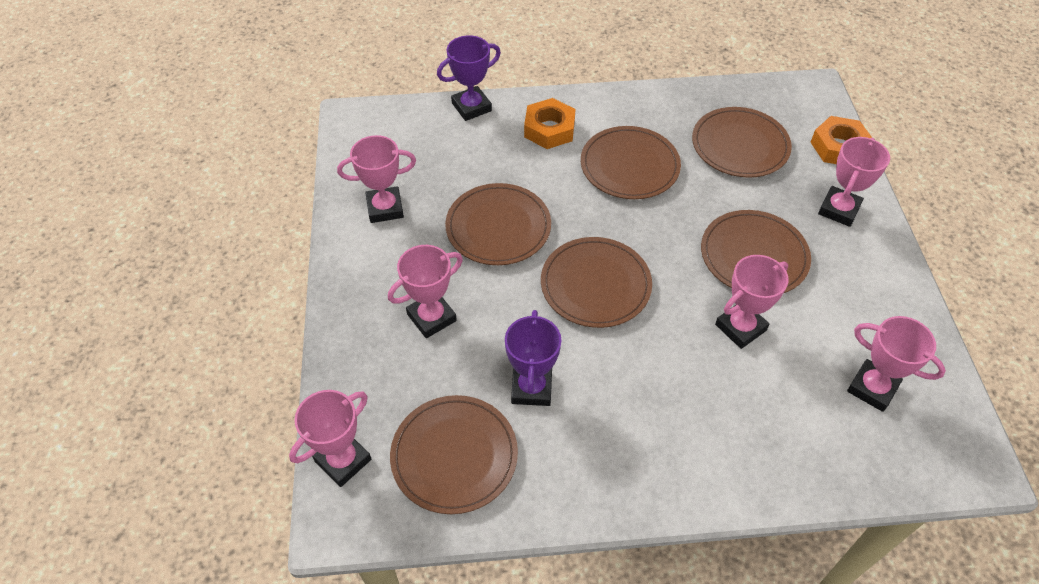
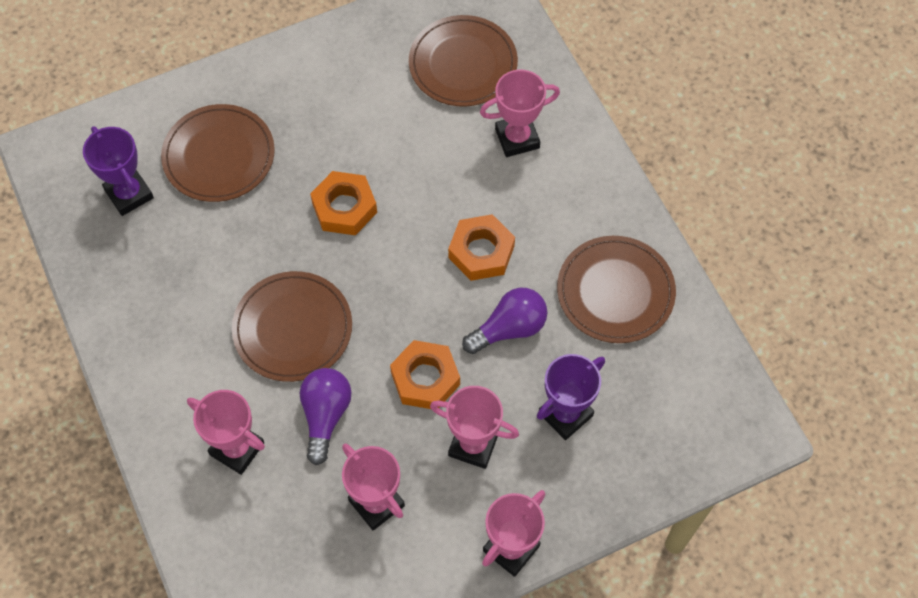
brown plate: [390,395,518,514] [445,183,551,265] [541,237,652,328] [581,126,681,199] [692,107,792,178] [701,210,811,293] = 6 -> [161,104,275,202] [232,271,352,382] [409,15,518,106] [557,236,676,343] = 4
orange nut: [524,98,576,149] [810,116,872,164] = 2 -> [310,171,377,235] [390,340,460,409] [448,214,515,281] = 3
pink trophy: [289,390,371,487] [337,135,416,223] [388,245,463,338] [715,255,789,349] [818,137,890,227] [847,316,946,412] = 6 -> [187,390,265,475] [342,443,405,530] [430,386,519,469] [480,69,560,157] [482,490,546,577] = 5
purple light bulb: none = 0 -> [300,368,351,465] [462,288,547,354] = 2

